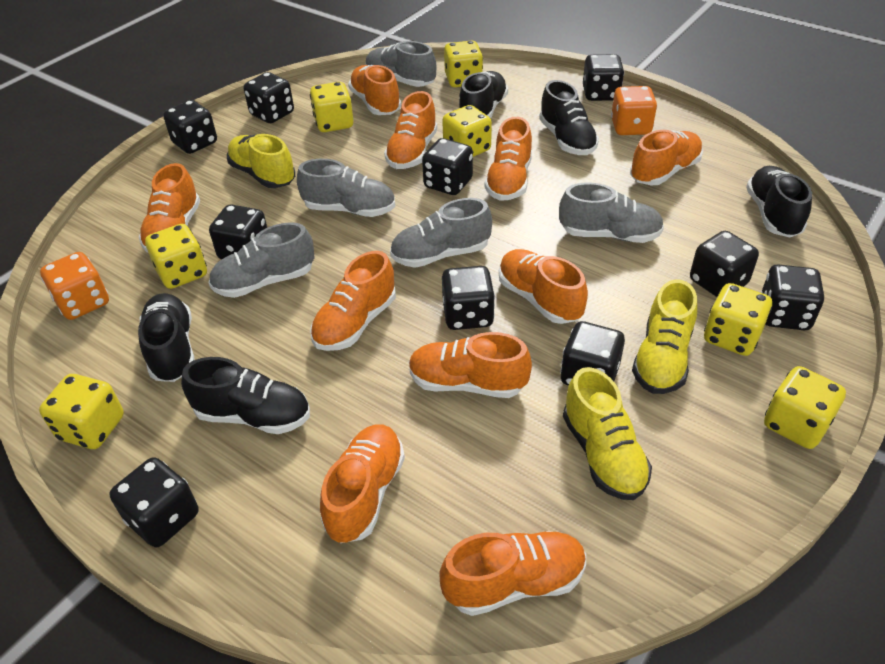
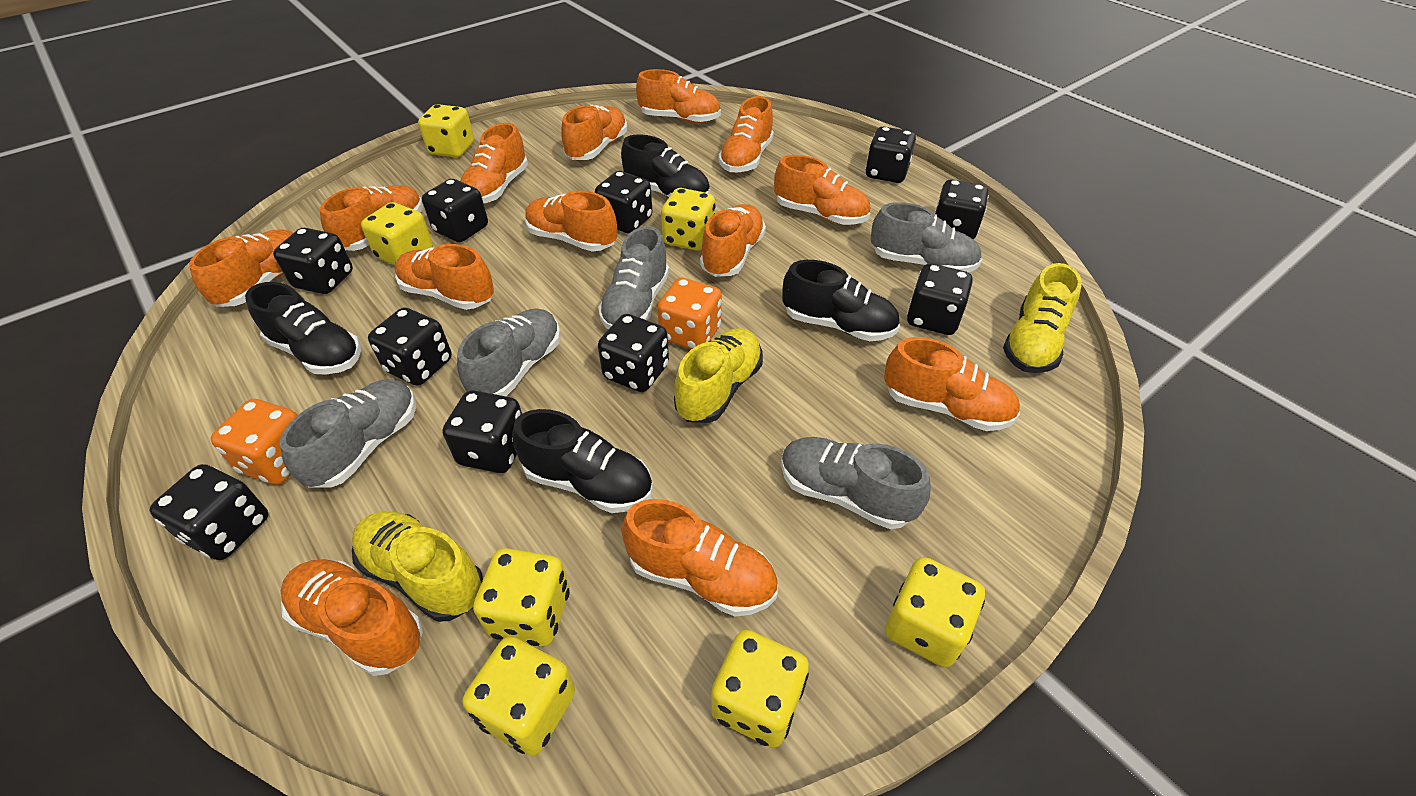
black shoe: [138,293,195,382] [181,357,310,434] [459,71,508,119] [539,80,599,155] [746,166,812,237] = 5 -> [245,282,361,375] [512,409,653,513] [621,134,710,198] [782,260,900,341] = 4
orange shoe: [139,163,200,253] [310,251,396,351] [320,424,405,543] [348,65,401,115] [384,91,437,169] [409,332,532,398] [439,531,586,616] [485,117,532,201] [499,249,588,324] [630,130,703,186] = 10 -> [189,229,293,307] [281,559,423,676] [320,185,423,251] [395,244,494,310] [460,123,528,204] [525,191,617,252] [561,105,627,160] [621,499,778,617] [636,69,721,123] [700,204,766,277] [719,96,774,173] [774,155,870,225] [884,337,1020,431] = 13

